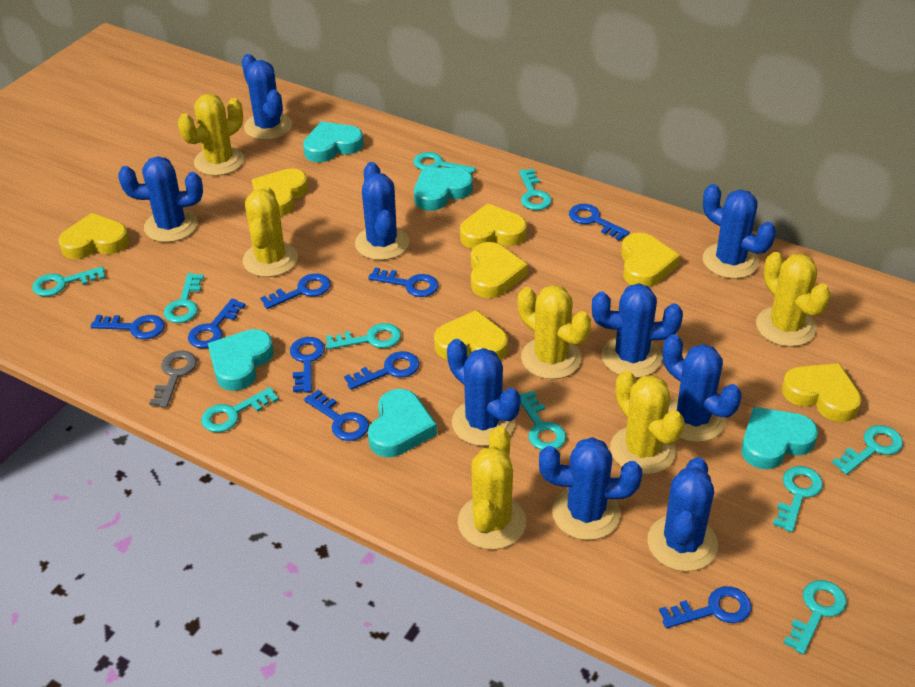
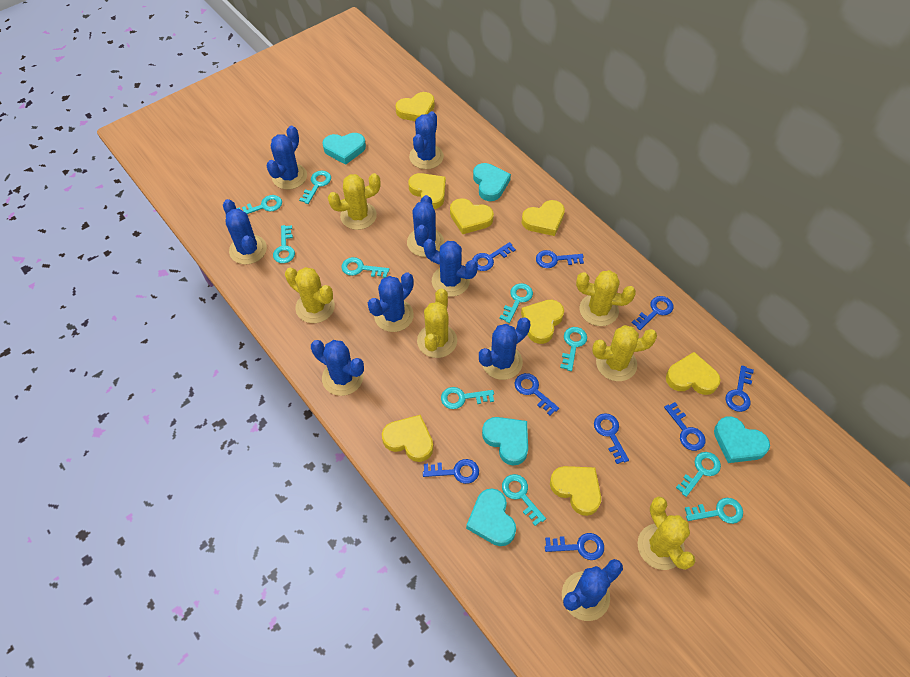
grey key: [149,351,197,408] = 1 -> none = 0
yellow heart: [58,213,130,259] [252,168,308,216] [434,310,508,360] [460,203,527,249] [471,242,528,298] [621,232,680,287] [782,363,861,422] = 7 -> [382,415,433,462] [395,92,435,121] [408,173,446,209] [450,198,494,234] [521,300,564,344] [522,200,565,236] [550,466,601,516] [666,352,721,395] = 8

